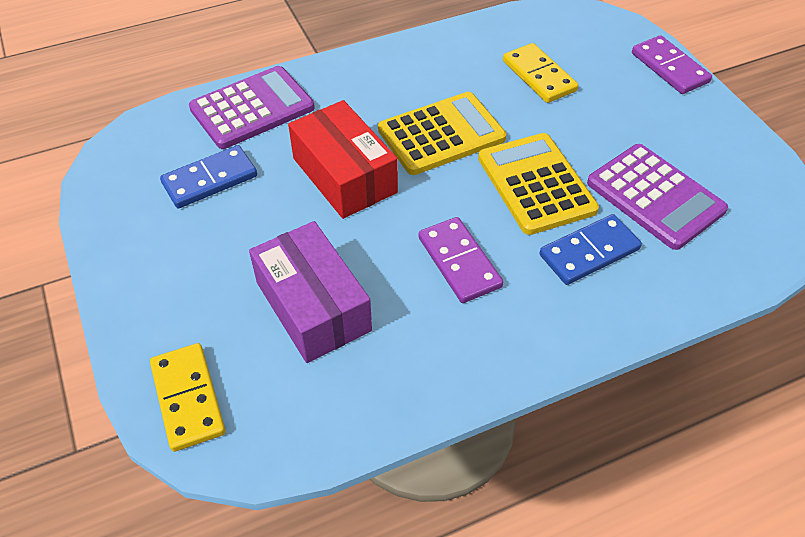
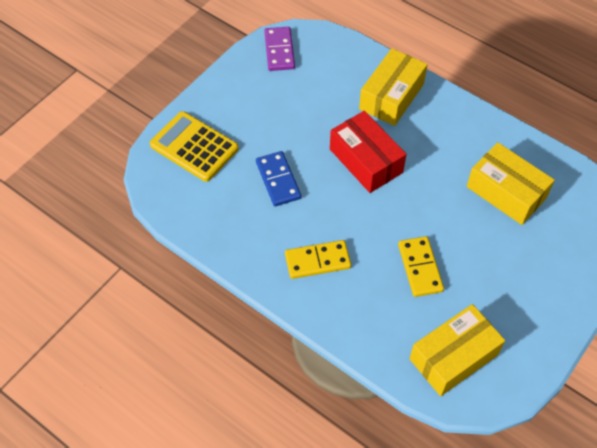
blue domino: [160,145,257,208] [540,214,642,285] = 2 -> [256,151,301,206] = 1
purple box: [249,221,372,363] = 1 -> none = 0
purple calculator: [189,66,315,149] [587,144,728,250] = 2 -> none = 0
purple domino: [419,217,503,303] [632,35,712,94] = 2 -> [264,27,295,71] = 1
yellow box: none = 0 -> [359,48,428,126] [410,304,505,396] [467,142,555,225] = 3
yellow calculator: [378,92,506,175] [478,133,599,235] = 2 -> [150,111,239,182] = 1

